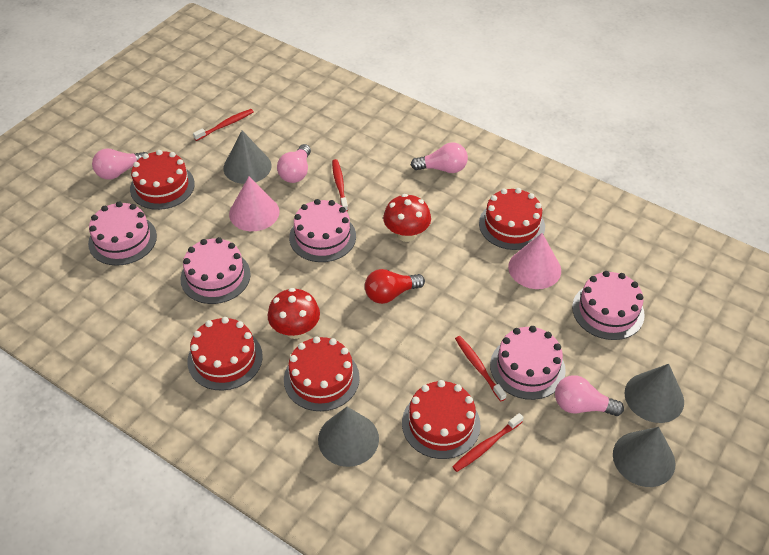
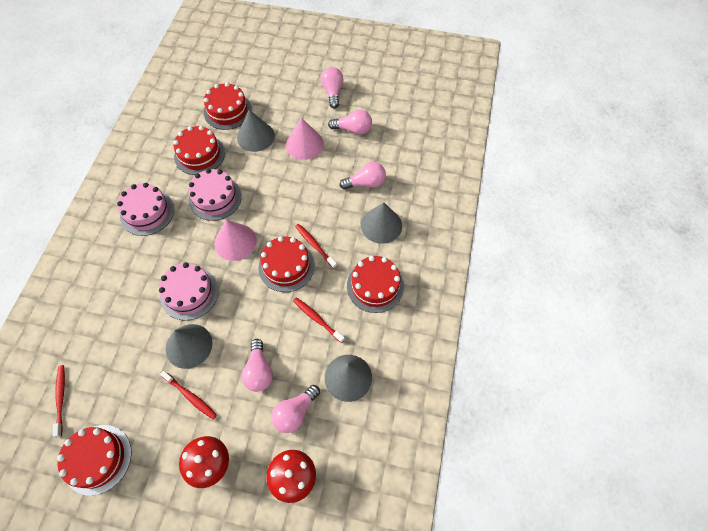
pink cake: [88,202,157,266] [180,237,251,304] [289,199,356,262] [490,326,566,400] [572,271,645,340] = 5 -> [117,183,174,236] [159,263,219,321] [188,169,242,221] = 3
pink light bulb: [92,148,147,180] [277,144,311,183] [411,142,468,173] [555,375,624,416] = 4 -> [241,339,273,392] [271,385,320,433] [321,67,344,109] [328,110,372,135] [339,162,386,190] = 5
red light bulb: [365,269,425,304] = 1 -> none = 0

